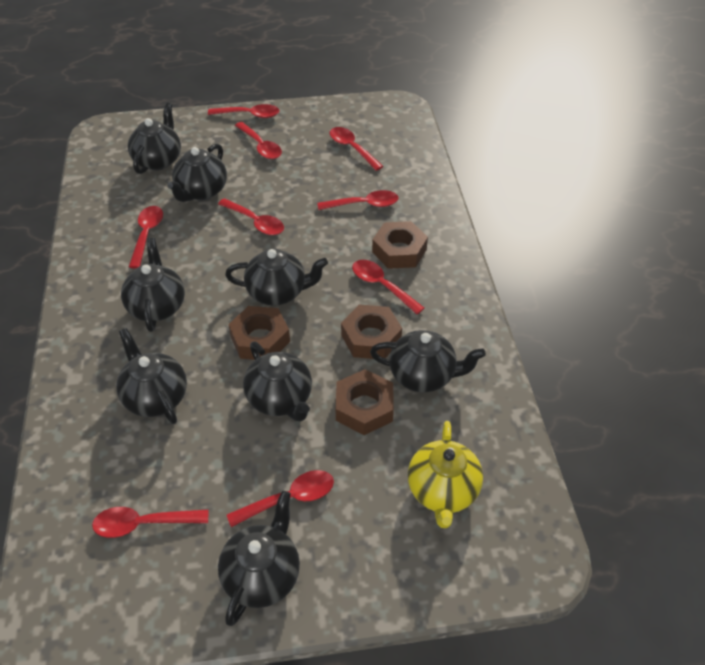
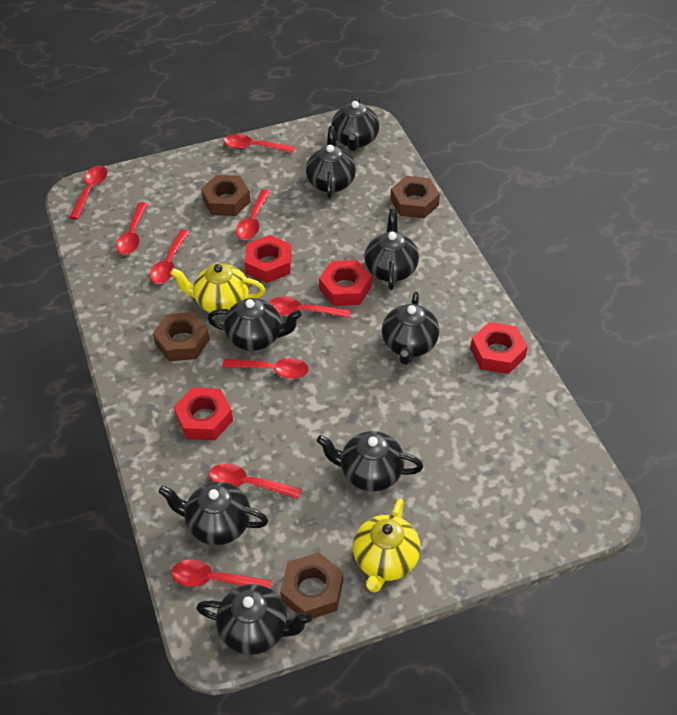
red nut: none = 0 -> [174,387,233,440] [245,235,292,283] [319,260,372,306] [471,322,528,374] = 4
yellow teapot: [408,421,483,528] = 1 -> [170,263,265,315] [353,499,421,593] = 2

